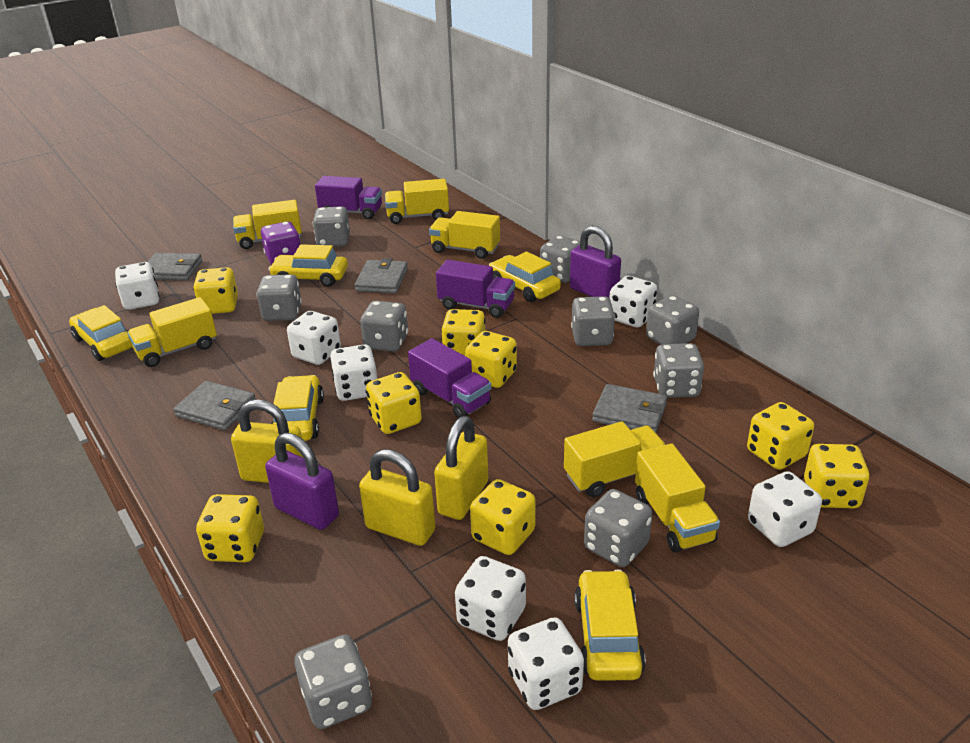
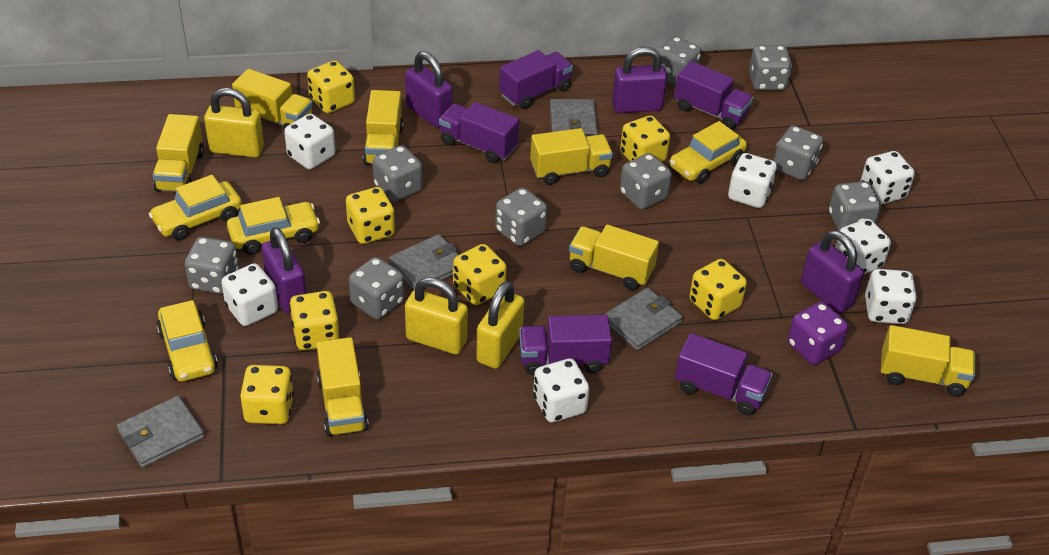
purple padlock: [265,433,339,530] [570,226,621,298] = 2 -> [261,227,306,314] [405,51,452,128] [612,47,667,113] [801,230,864,313] = 4
purple truck: [315,176,382,219] [408,338,491,418] [436,260,515,318] = 3 -> [439,102,519,163] [499,50,573,109] [519,315,612,375] [674,61,753,130] [675,333,773,416] = 5
yellow car: [69,305,132,361] [268,244,348,287] [271,375,324,441] [489,251,561,302] [574,570,646,681] = 5 -> [149,175,242,240] [157,300,218,382] [227,197,320,255] [670,121,747,184] = 4
yellow dice: [193,267,238,314] [196,494,264,562] [366,372,422,434] [441,309,485,356] [465,331,517,388] [470,479,536,555] [747,402,814,470] [804,444,870,508] = 8 -> [240,365,294,424] [289,291,340,350] [307,61,355,113] [346,187,395,244] [453,244,507,305] [620,116,670,162] [689,259,747,320] = 7
yellow truck: [127,297,217,367] [233,200,302,249] [385,179,449,224] [429,211,500,259] [564,421,666,498] [635,444,720,553] = 6 -> [153,114,204,192] [232,69,313,131] [317,337,369,436] [363,90,404,165] [530,128,613,185] [569,225,659,290] [881,325,975,397] = 7

